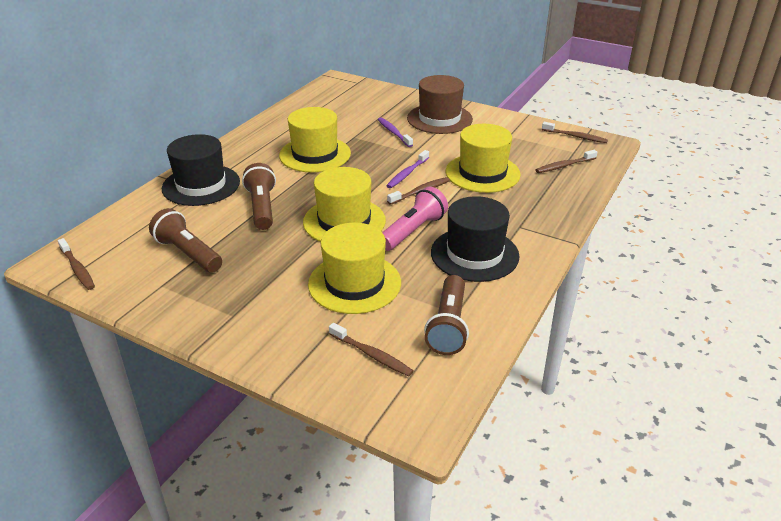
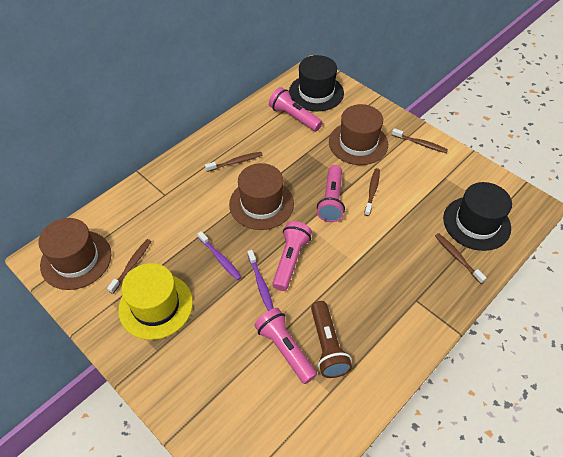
brown flashlight: [149,208,222,273] [242,163,276,230] [424,275,469,355] = 3 -> [311,301,352,378] = 1
brown hat: [407,75,473,134] = 1 -> [39,218,112,290] [229,163,294,230] [329,104,388,165] = 3
pink flashlight: [382,187,448,251] = 1 -> [254,308,317,384] [269,87,323,131] [272,221,312,291] [317,165,345,222] = 4
yellow hat: [279,107,351,172] [303,167,386,242] [308,223,401,314] [446,124,521,193] = 4 -> [118,263,193,340] = 1

